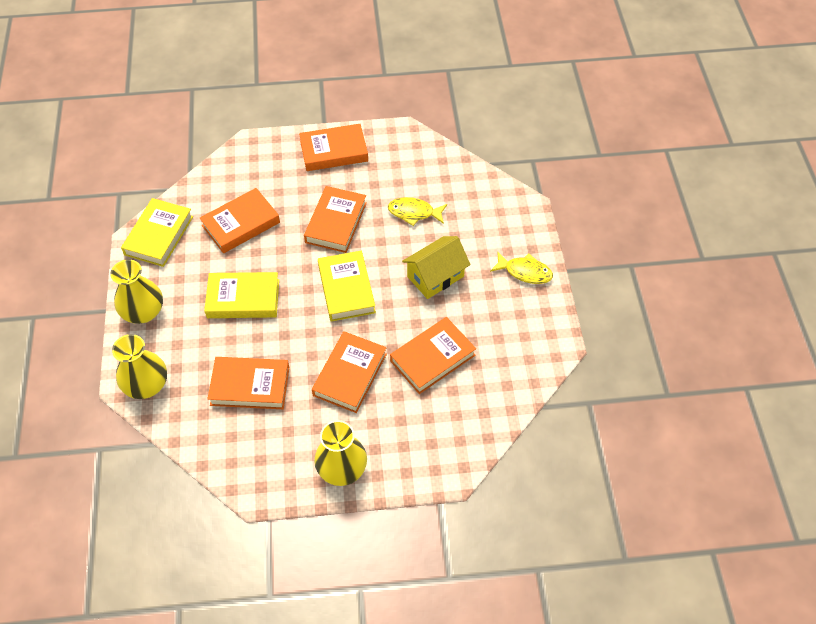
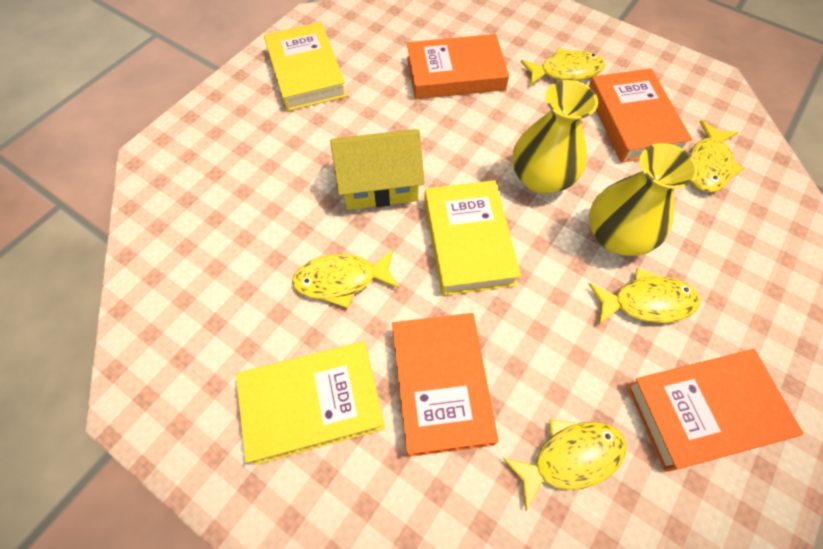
orange book: [200,188,280,254] [207,357,289,409] [299,124,368,171] [304,186,367,253] [312,331,387,413] [390,317,476,394] = 6 -> [392,313,498,457] [407,34,509,99] [589,68,692,163] [626,349,804,471] = 4
yellow fish: [388,197,447,226] [490,251,553,284] = 2 -> [292,250,399,308] [503,419,627,511] [521,48,605,86] [589,268,700,325] [690,120,744,193] = 5
yellow vase: [110,259,163,324] [112,334,167,399] [314,420,367,486] = 3 -> [513,80,598,194] [589,143,698,256] = 2

